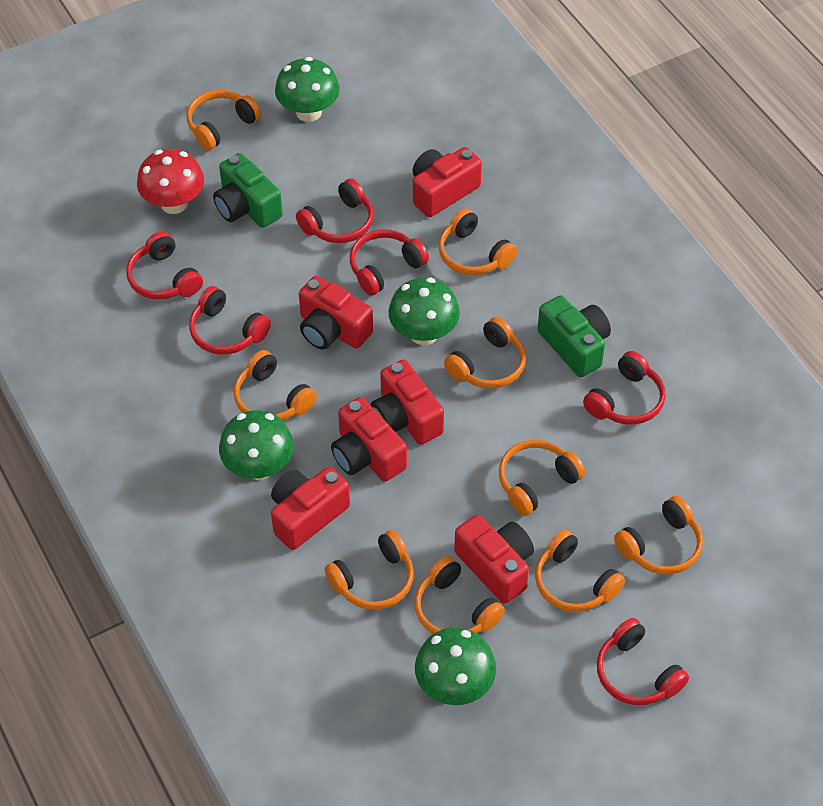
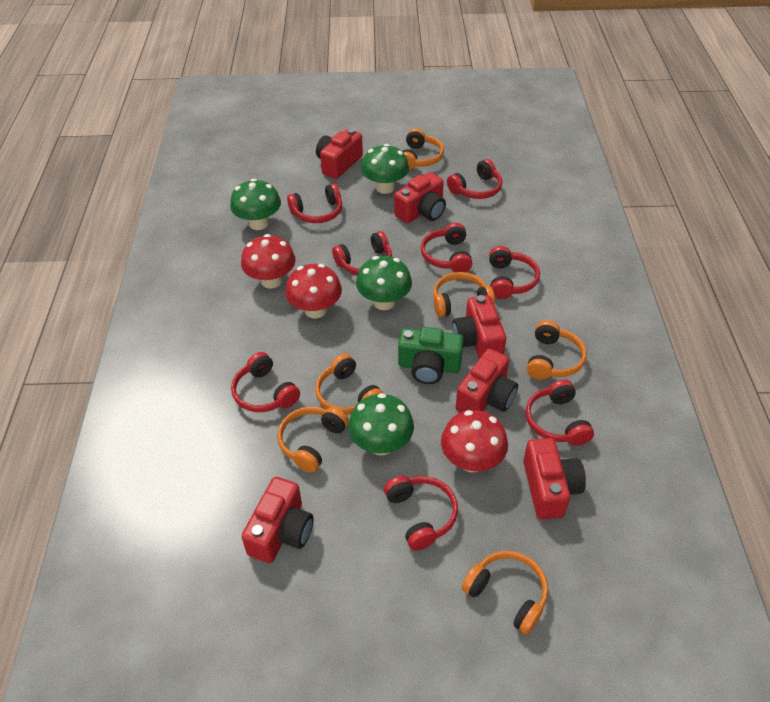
green camera: [213,153,283,228] [538,295,611,377] = 2 -> [398,327,464,384] = 1
orange headphones: [187,90,261,150] [234,350,317,421] [325,530,414,610] [415,556,505,634] [438,208,517,275] [444,317,526,389] [499,440,585,516] [535,530,625,612] [614,496,703,574] = 9 -> [277,406,349,473] [315,354,383,415] [402,128,444,170] [433,272,495,317] [462,551,548,635] [527,320,587,380] = 6
red headphones: [126,231,203,300] [189,286,271,355] [296,178,374,243] [350,229,429,296] [583,351,666,425] [597,618,689,705] = 6 -> [231,352,300,412] [287,183,342,223] [332,231,392,275] [384,476,458,550] [421,223,472,272] [447,159,502,199] [489,246,540,299] [525,379,594,446] = 8
red mushroom: [137,149,204,214] = 1 -> [241,234,296,289] [285,264,342,318] [441,410,508,472] = 3

